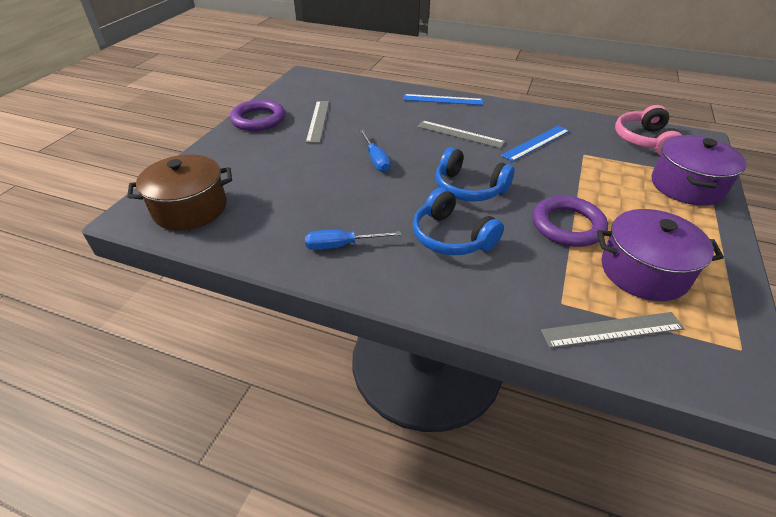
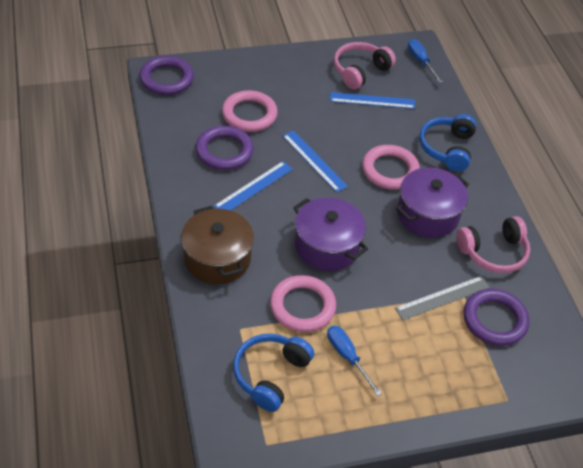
blue ruler: [403,94,483,105] [501,126,570,162] = 2 -> [214,161,293,210] [283,130,348,192] [330,92,415,109] = 3
grey ruler: [306,101,329,143] [417,121,505,148] [541,312,684,348] = 3 -> [395,276,490,320] = 1
pink headphones: [615,105,682,155] = 1 -> [334,42,396,90] [456,216,530,273] = 2
pink ring: none = 0 -> [222,90,278,132] [270,275,336,332] [362,145,420,190] = 3
purple ring: [230,99,285,131] [533,196,608,247] = 2 -> [139,56,194,95] [195,126,254,170] [464,289,529,346] = 3

